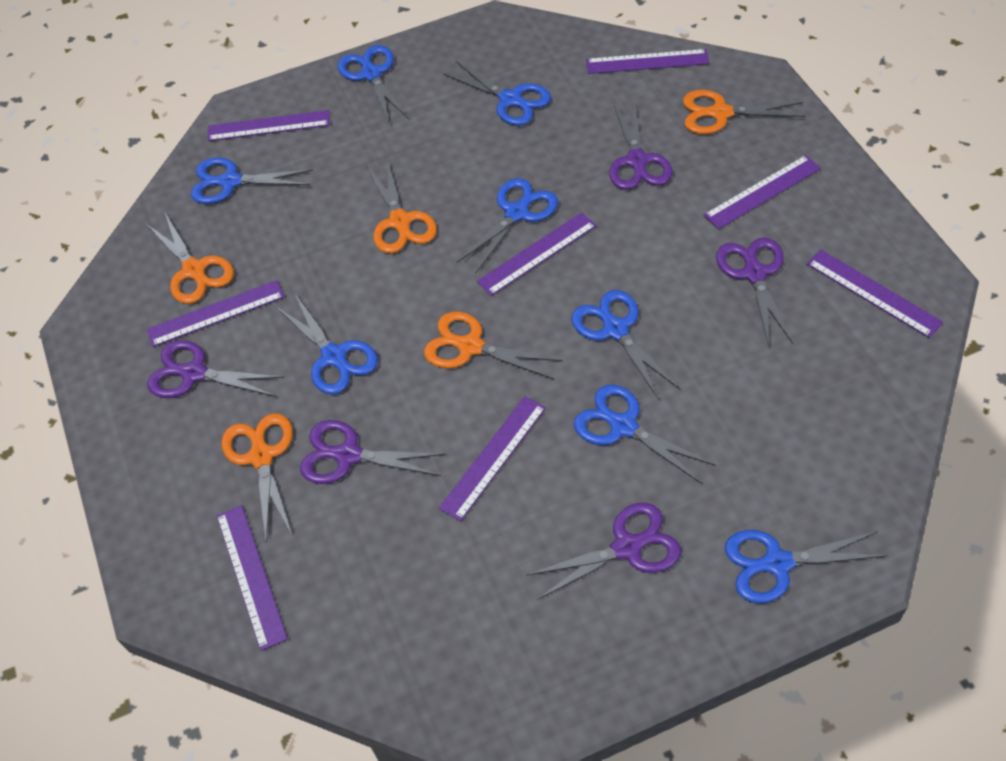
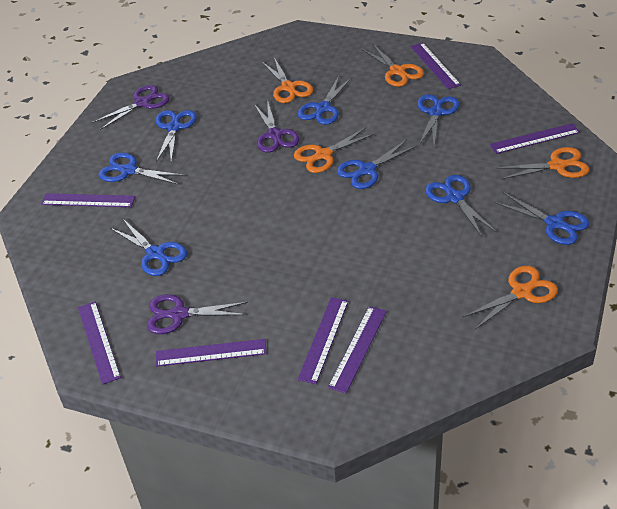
purple ruler: [147,280,284,347] [208,110,330,141] [216,505,288,651] [439,396,546,521] [477,212,597,296] [586,49,709,74] [704,155,821,229] [807,250,943,338] = 8 -> [41,193,135,207] [78,302,121,385] [156,339,267,367] [298,297,349,384] [328,306,387,394] [411,43,461,89] [490,123,580,154] = 7
purple scissors: [147,340,285,398] [300,420,446,484] [527,503,681,600] [609,100,673,190] [716,238,793,346] = 5 -> [92,85,170,130] [147,294,248,334] [254,99,299,153] = 3

